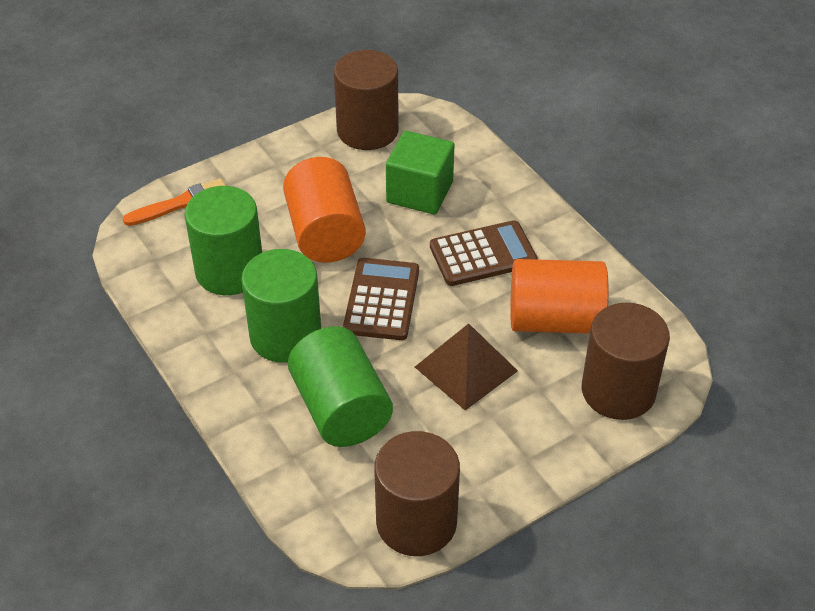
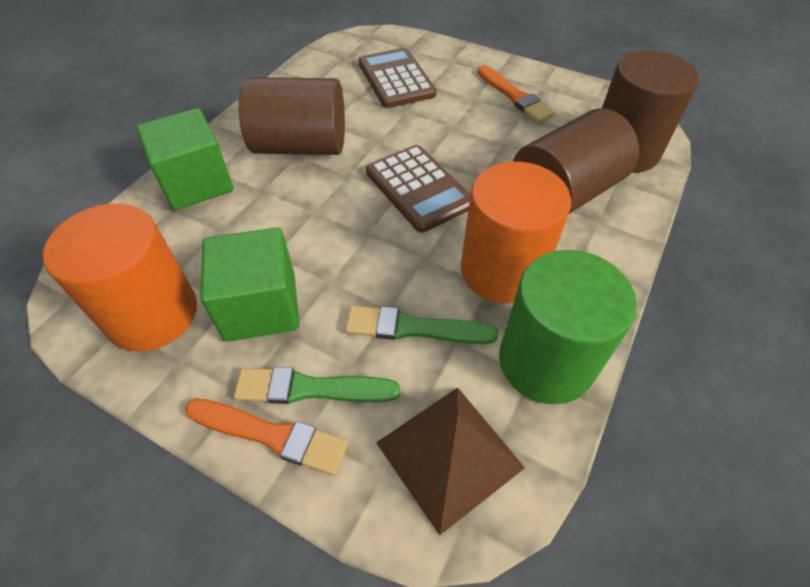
green brush: none = 0 -> [234,367,400,404] [345,306,498,344] = 2
green cube: [386,131,455,215] = 1 -> [136,108,233,210] [200,227,300,342] = 2
green cylinder: [185,186,262,295] [241,249,321,363] [288,326,393,447] = 3 -> [499,250,637,404] = 1
orange brush: [123,178,226,226] = 1 -> [185,399,349,475] [477,65,555,122] = 2

